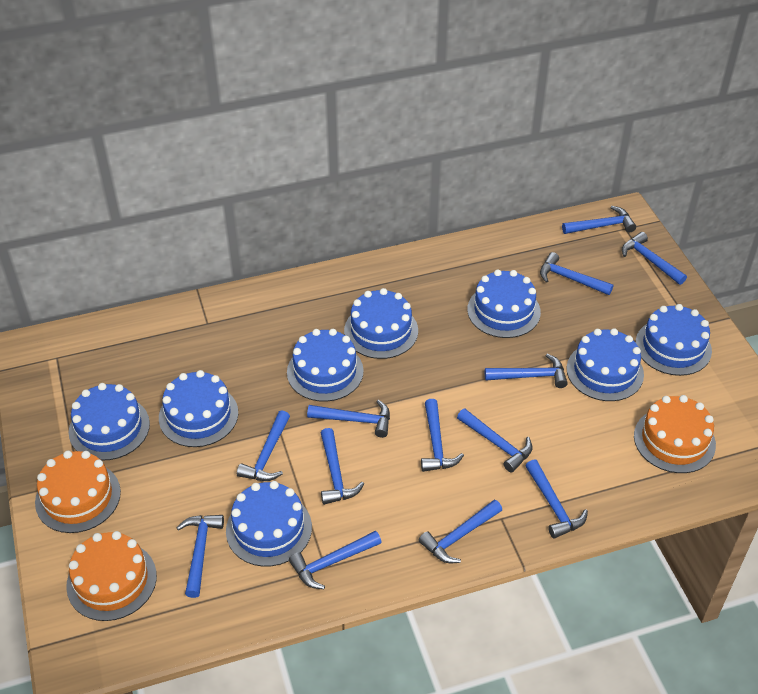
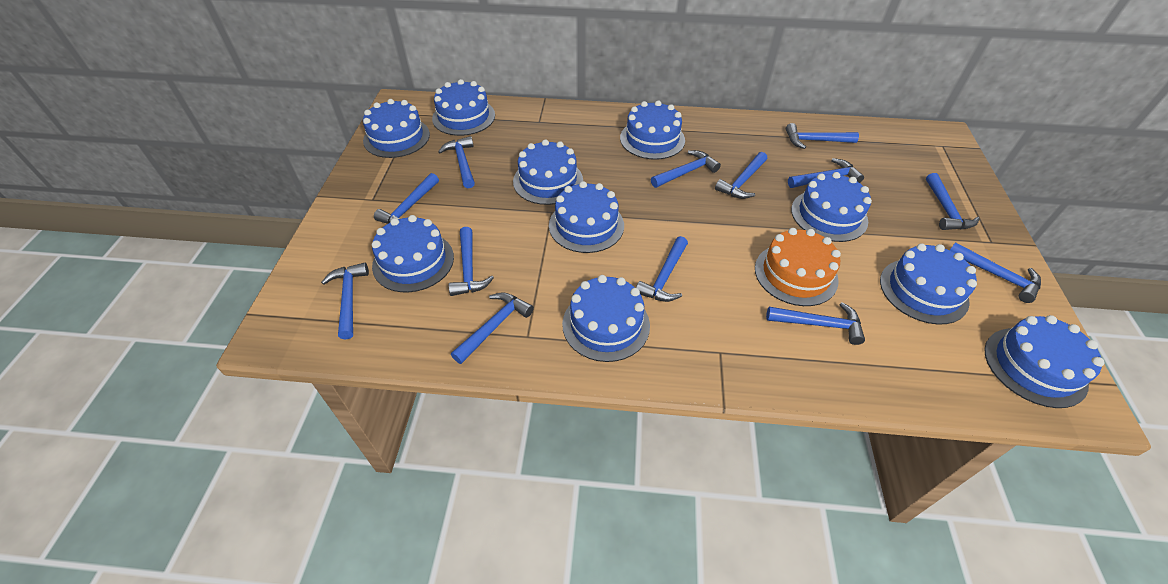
blue cake: [69,383,150,461] [159,370,238,447] [226,481,312,567] [287,329,364,402] [344,288,418,359] [467,269,541,338] [566,328,644,401] [635,304,712,376] = 8 -> [363,99,430,158] [372,215,454,292] [432,79,495,136] [513,139,583,205] [549,181,624,253] [562,275,650,362] [620,100,685,160] [791,172,872,242] [880,243,977,325] [984,315,1105,408] = 10
orange cake: [35,451,121,533] [66,531,157,621] [634,395,716,473] = 3 -> [755,228,841,306] = 1

